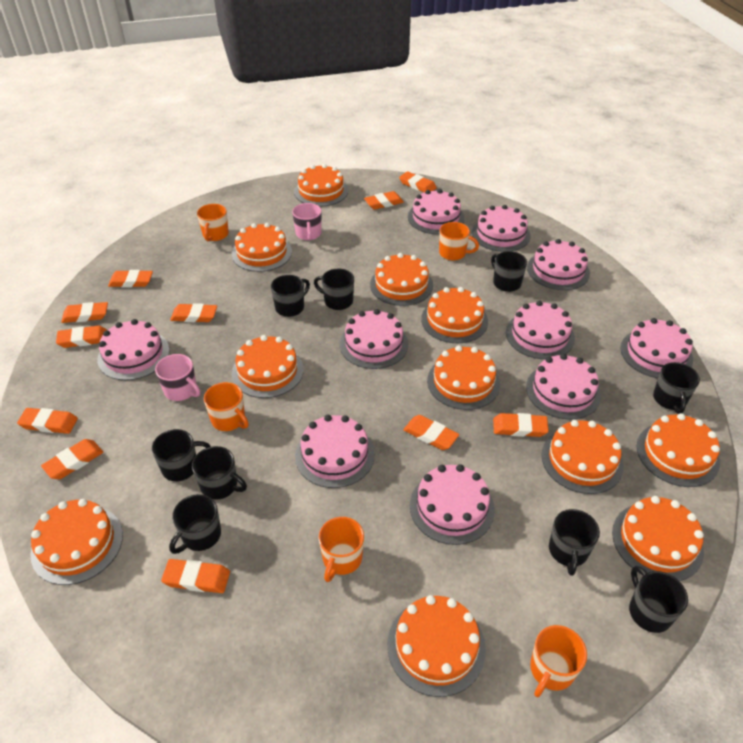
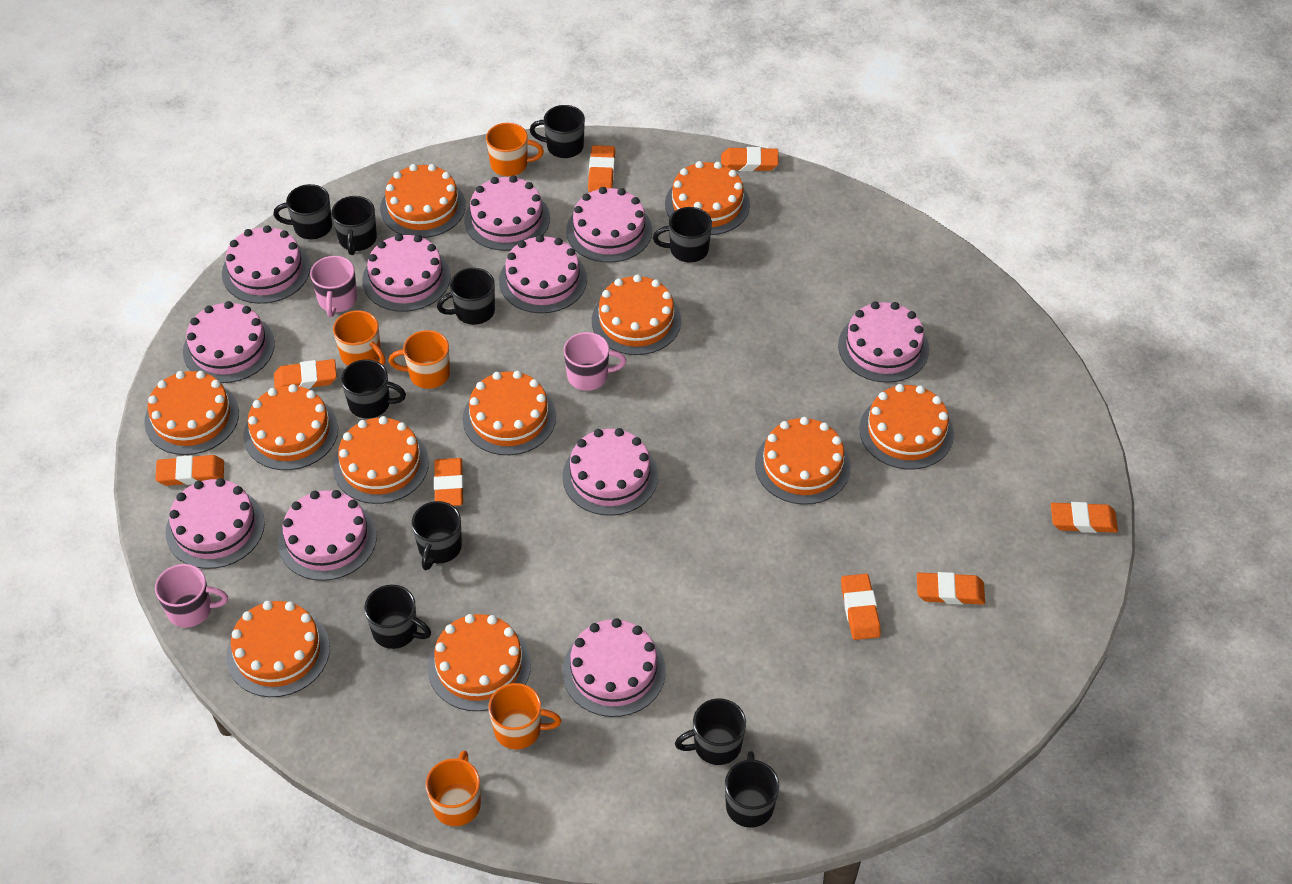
black mug: [152,429,211,481] [169,494,221,554] [192,446,247,500] [271,275,310,317] [314,268,354,310] [491,251,527,292] [549,509,600,576] [629,566,688,633] [653,362,700,414] = 9 -> [273,184,332,239] [331,196,377,255] [341,359,406,419] [364,585,431,649] [412,501,462,570] [437,268,495,325] [530,105,585,158] [653,207,712,262] [675,698,746,765] [725,751,779,828] = 10
orange eraser: [17,408,78,434] [41,439,103,479] [56,325,107,348] [61,302,108,323] [108,270,153,287] [161,559,230,593] [170,303,217,322] [364,191,404,210] [399,171,437,192] [403,415,459,450] [493,413,549,437] = 11 -> [155,455,224,486] [274,359,337,389] [434,458,464,506] [588,145,615,192] [721,147,779,171] [841,574,881,640] [917,572,985,605] [1051,502,1118,533] = 8
pink cake: [97,319,170,380] [295,415,375,488] [340,309,408,369] [408,189,465,234] [410,464,495,545] [472,205,531,252] [506,300,575,359] [526,354,601,420] [527,239,590,290] [620,318,693,378] = 10 -> [165,478,265,569] [183,301,275,383] [222,225,310,304] [278,490,377,581] [362,234,451,312] [464,175,550,251] [499,235,587,313] [562,428,658,516] [562,618,666,717] [566,187,652,263] [838,302,929,383] = 11
pink mug: [155,354,200,401] [292,203,322,241] = 2 -> [155,564,228,628] [310,256,357,317] [563,332,626,391] = 3

